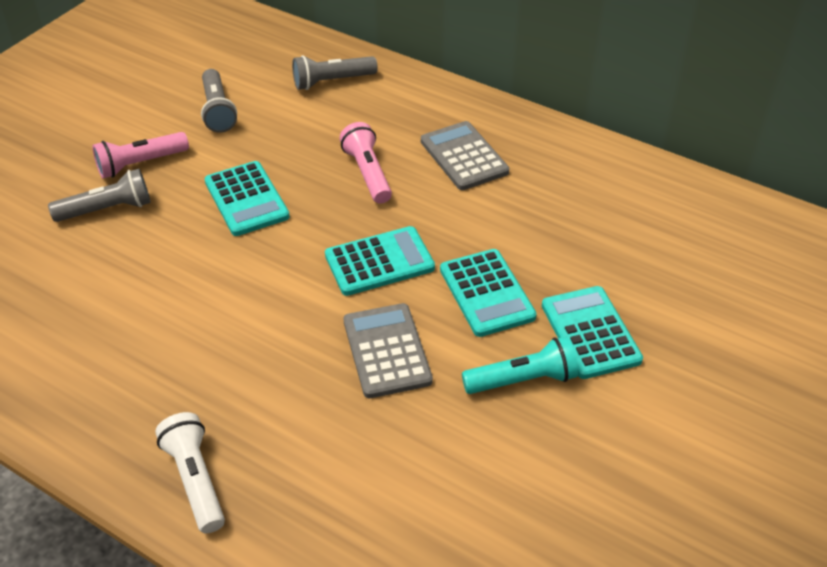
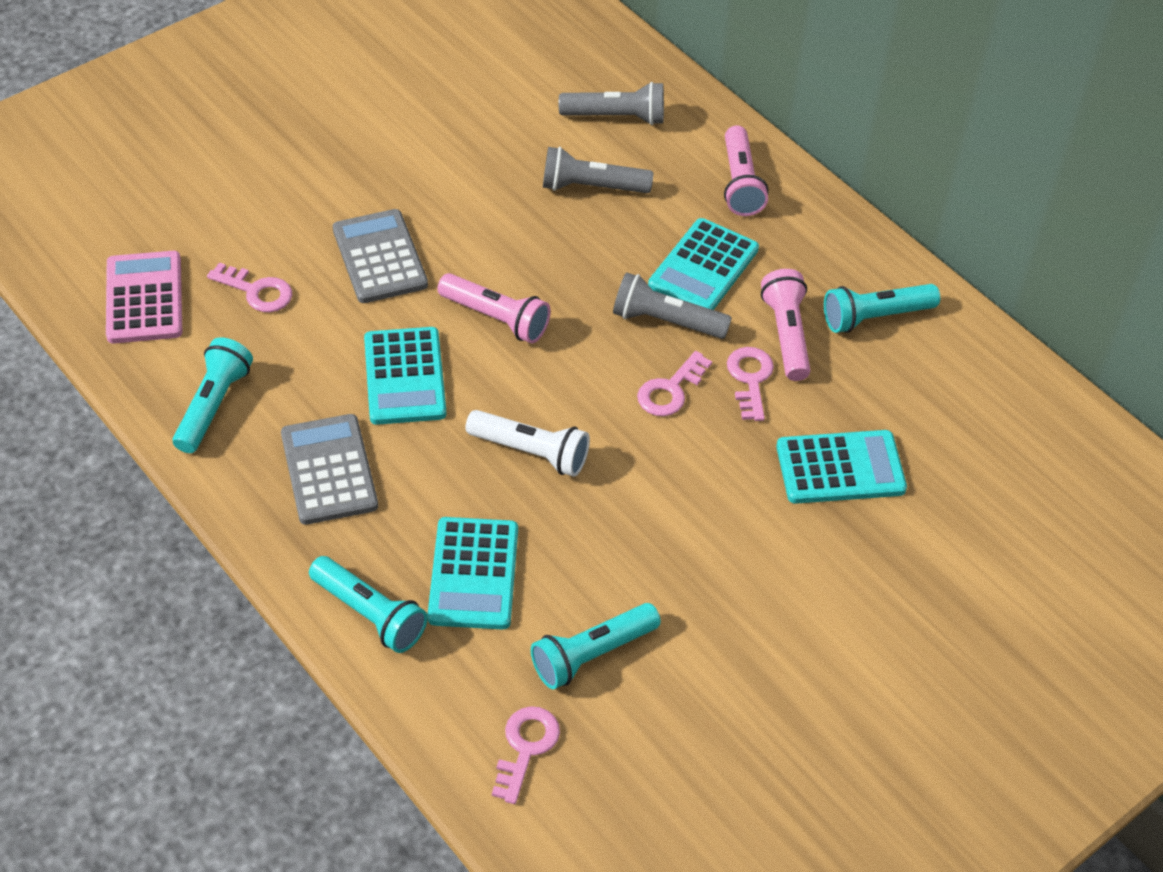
pink calculator: none = 0 -> [106,251,182,344] = 1
pink flashlight: [92,132,189,178] [340,122,392,204] = 2 -> [437,273,551,343] [724,125,769,216] [761,269,810,381] = 3
pink key: none = 0 -> [207,262,292,312] [492,706,560,804] [637,351,712,416] [727,347,774,421] = 4
turquoise flashlight: [462,337,578,394] = 1 -> [173,337,253,453] [309,556,428,653] [531,603,661,689] [824,284,940,333] = 4

